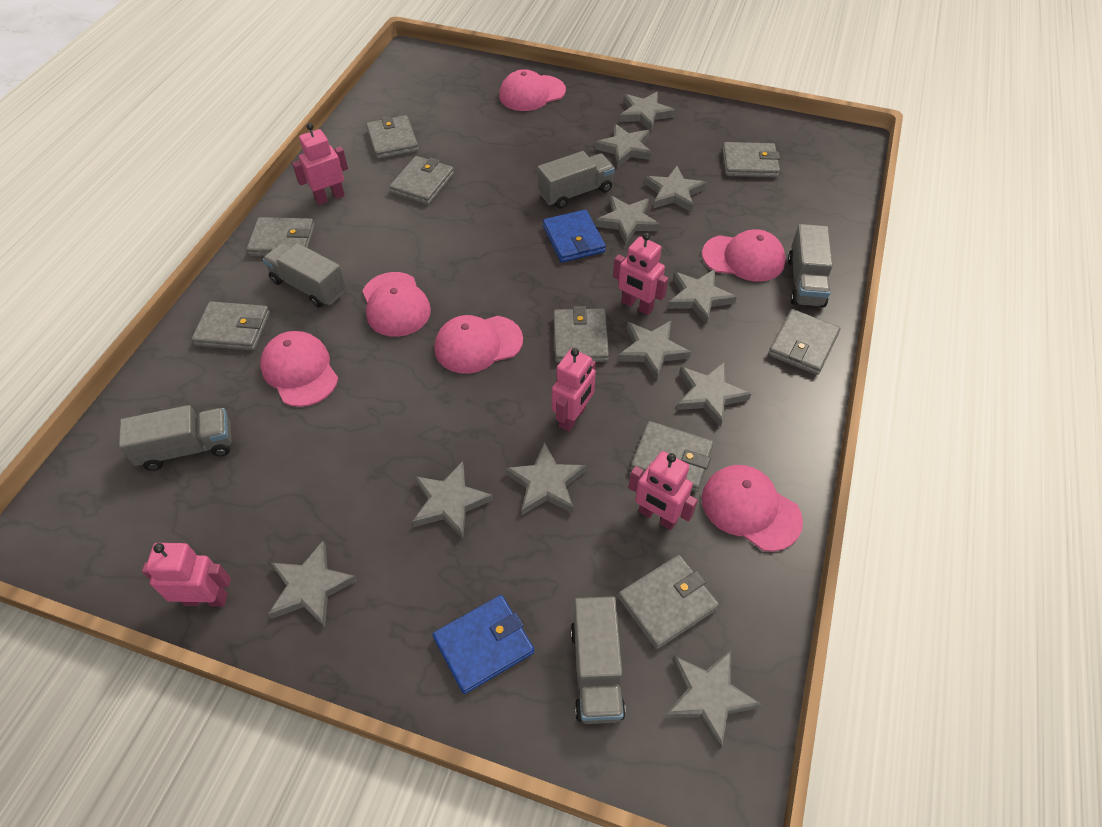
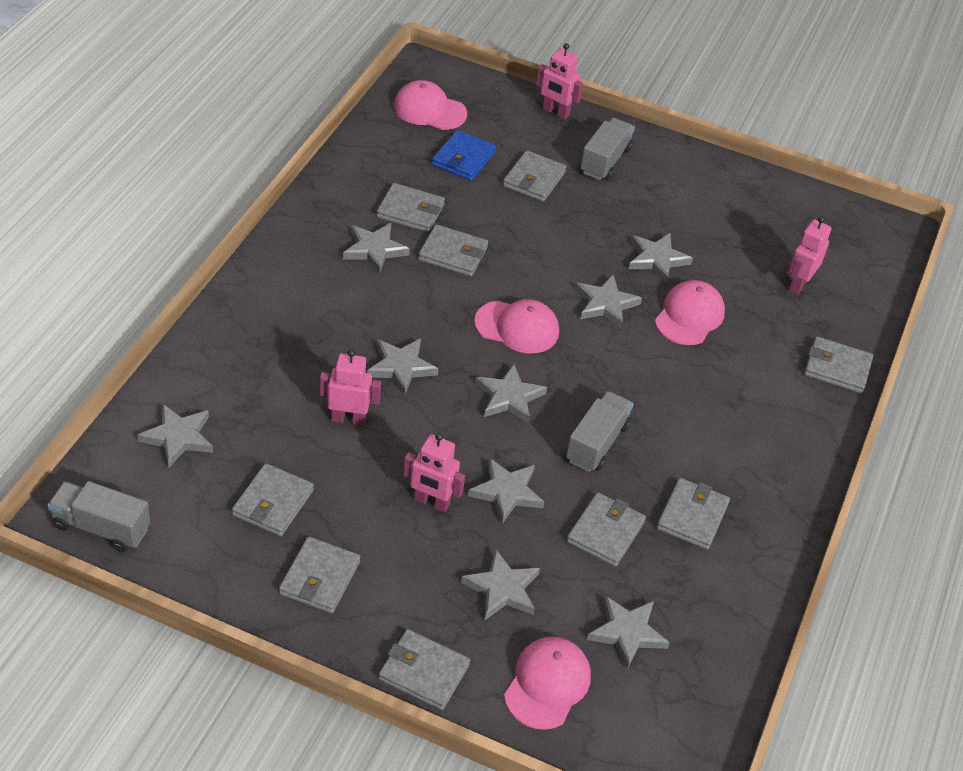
blue wallet: [432,595,534,694] [543,210,606,262] = 2 -> [432,130,496,181] = 1
grey star: [268,541,357,627] [412,461,493,539] [505,442,586,515] [595,124,653,167] [595,196,660,244] [618,321,691,380] [619,92,676,132] [644,166,707,212] [665,650,762,750] [667,269,737,325] [676,361,751,428] = 11 -> [137,404,213,467] [343,223,410,274] [367,338,438,396] [461,549,540,620] [468,458,544,524] [475,364,547,423] [575,275,642,329] [587,596,670,669] [629,233,693,283] = 9
grey truck: [119,405,232,471] [263,243,346,308] [538,151,615,208] [571,597,626,724] [788,224,833,307] = 5 -> [47,481,150,552] [566,391,634,472] [580,118,635,180] = 3
pink cap: [260,331,338,407] [363,272,431,337] [434,315,523,374] [499,69,566,111] [702,229,786,282] [702,465,803,552] = 6 -> [394,80,467,130] [474,299,559,353] [504,637,591,730] [655,280,725,345] = 4
pink robot: [142,543,231,607] [292,123,348,205] [552,348,596,431] [613,233,668,315] [628,451,698,530] = 5 -> [320,349,381,426] [403,433,465,512] [536,43,583,119] [788,216,831,294] = 4

